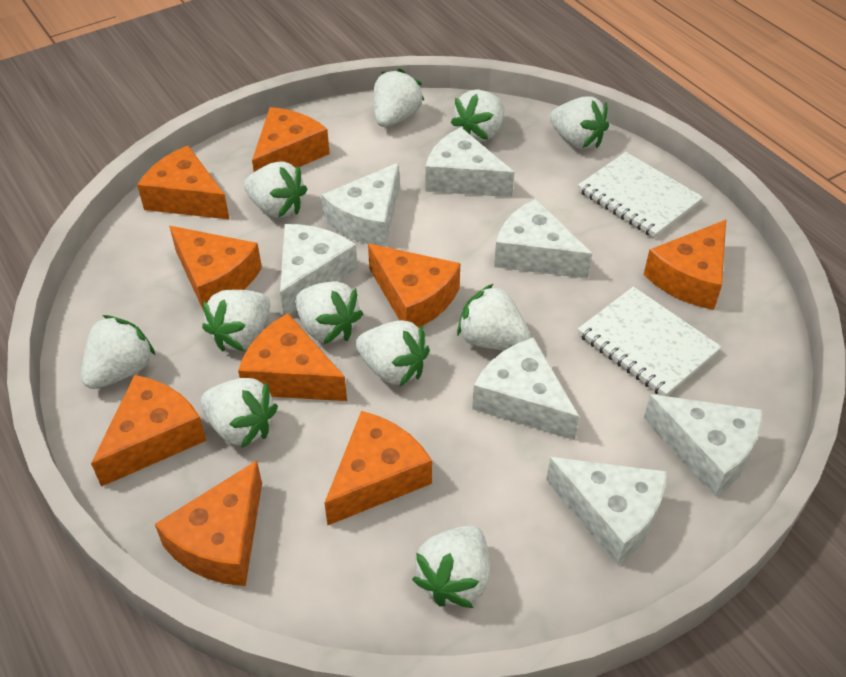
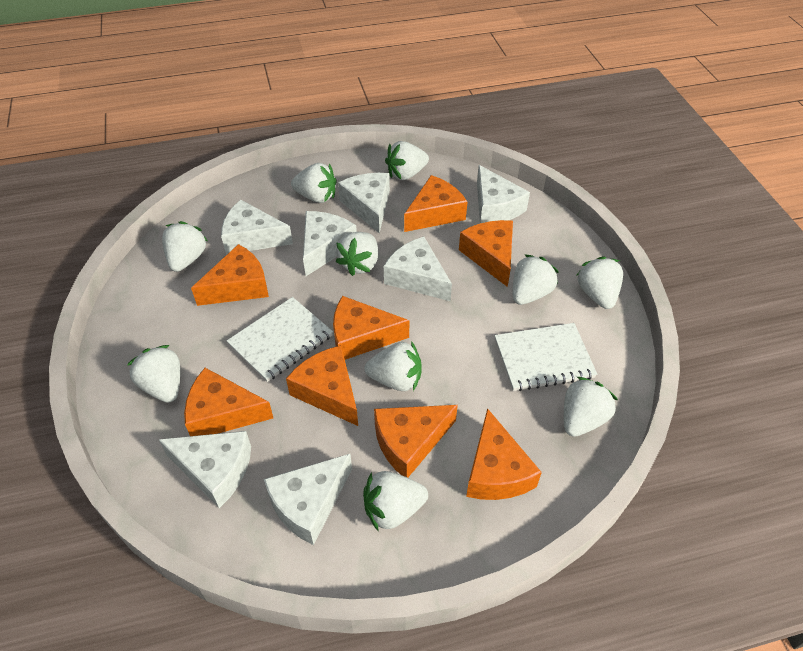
orange cheese: [91,375,207,487] [137,146,230,220] [155,460,262,586] [169,226,262,309] [238,313,347,401] [252,107,330,172] [324,411,432,525] [368,244,460,328] [644,220,726,310] = 9 -> [184,368,273,436] [191,244,269,306] [286,345,358,426] [333,296,409,360] [374,405,458,478] [404,175,467,232] [459,220,513,287] [466,408,542,500] = 8
white strawberry: [81,315,156,389] [201,378,278,448] [202,290,270,352] [244,161,307,218] [295,281,363,344] [356,320,430,386] [374,68,424,127] [412,526,489,608] [451,90,504,142] [457,284,531,350] [550,96,609,149] = 11 -> [127,345,180,403] [162,221,207,272] [291,163,337,203] [336,232,378,276] [363,471,428,531] [364,341,422,391] [385,141,429,180] [513,254,559,305] [564,377,618,437] [576,256,623,309] = 10

